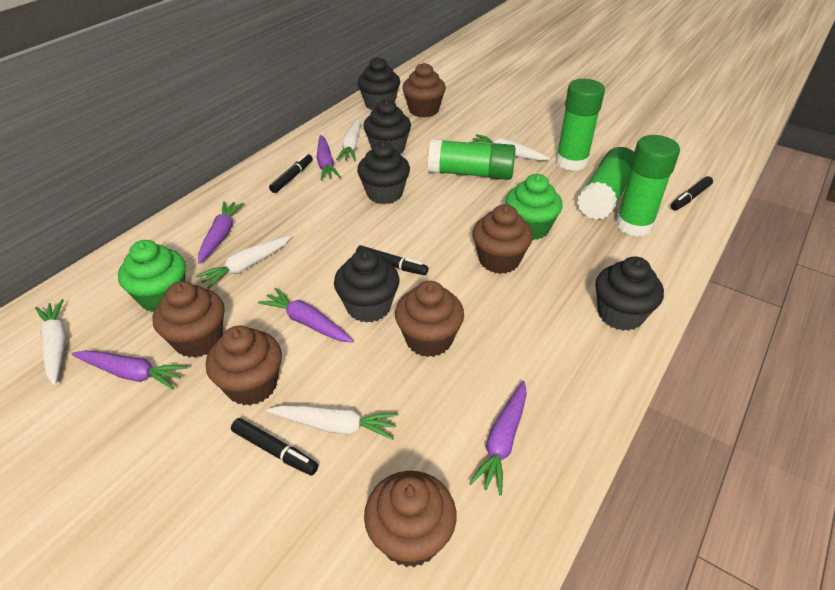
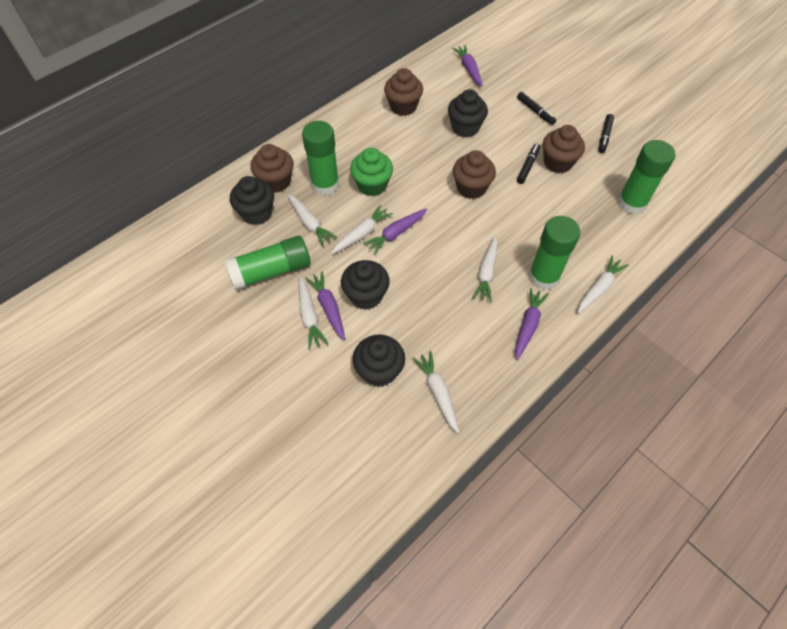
black cupcake: [334,249,399,323] [357,141,410,204] [358,57,400,110] [363,99,411,153] [595,256,664,331] = 5 -> [230,176,274,225] [341,260,390,310] [353,335,405,387] [448,89,488,138] = 4
black marker: [231,418,318,475] [269,154,313,193] [356,245,428,275] [671,176,713,211] = 4 -> [517,92,556,125] [517,143,540,184] [599,114,614,153] = 3
brown cupcake: [152,281,225,358] [206,325,282,406] [364,471,457,567] [395,281,464,357] [402,63,446,117] [472,204,533,274] = 6 -> [250,144,294,193] [384,68,423,116] [453,150,496,199] [543,125,585,173] = 4
green cupcake: [118,240,186,312] [505,174,562,240] = 2 -> [350,148,393,196] = 1
purple carrot: [71,350,188,389] [198,201,244,264] [258,288,354,343] [317,135,341,181] [469,381,527,495] = 5 -> [305,271,345,340] [363,209,427,255] [452,45,483,86] [515,288,549,360] = 4
white carrot: [35,299,66,385] [196,235,292,289] [266,405,399,440] [336,119,361,161] [469,134,550,161] = 5 -> [288,194,337,247] [299,277,328,349] [331,204,393,254] [412,351,460,434] [472,236,498,303] [577,255,628,314] = 6

